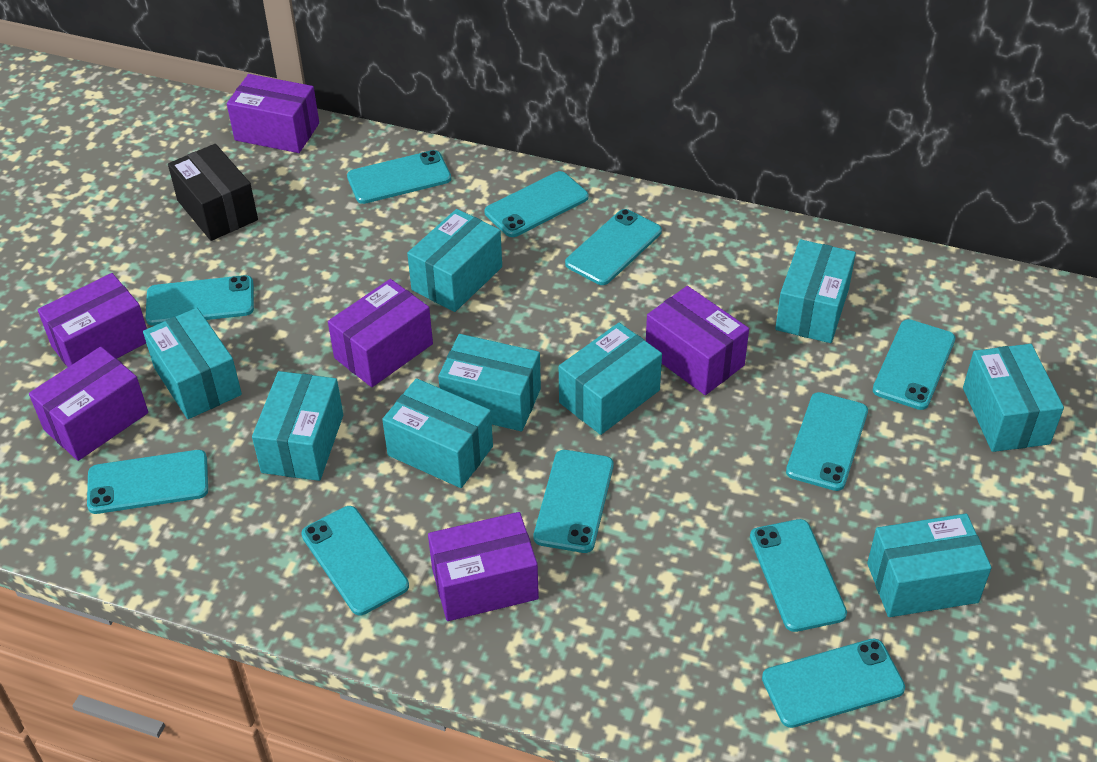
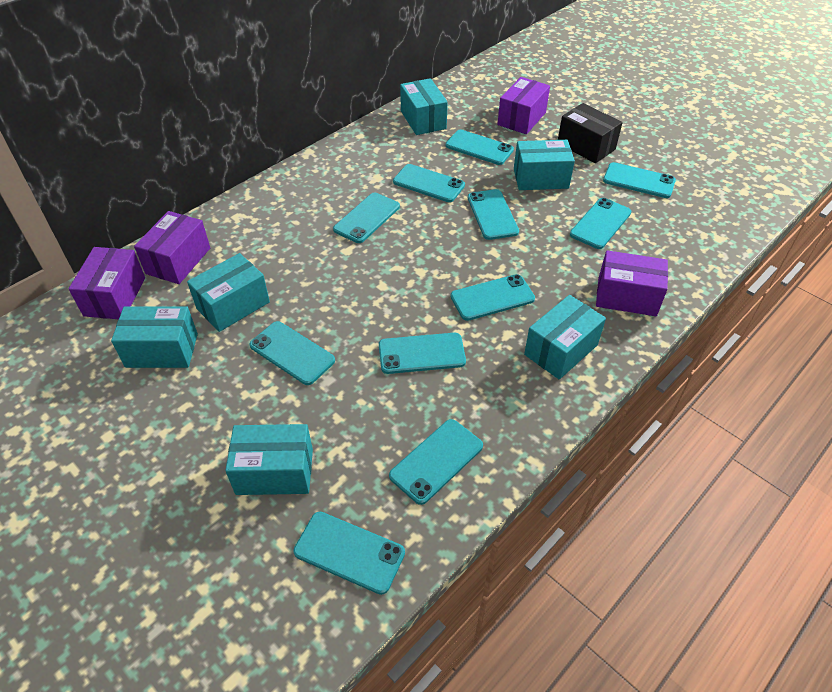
purple box: [29,347,148,461] [38,273,147,367] [227,74,319,153] [328,279,433,387] [428,512,539,621] [646,286,749,395] = 6 -> [69,247,145,319] [134,211,210,284] [497,77,550,134] [596,250,668,316] = 4
turquoise box: [143,308,242,419] [252,371,343,481] [382,378,493,488] [407,209,502,312] [438,334,541,431] [559,323,662,435] [775,239,856,343] [867,514,992,617] [963,344,1064,452] = 9 -> [111,306,198,368] [187,253,270,332] [225,424,313,495] [400,78,448,135] [514,140,575,190] [524,295,606,380] = 6

